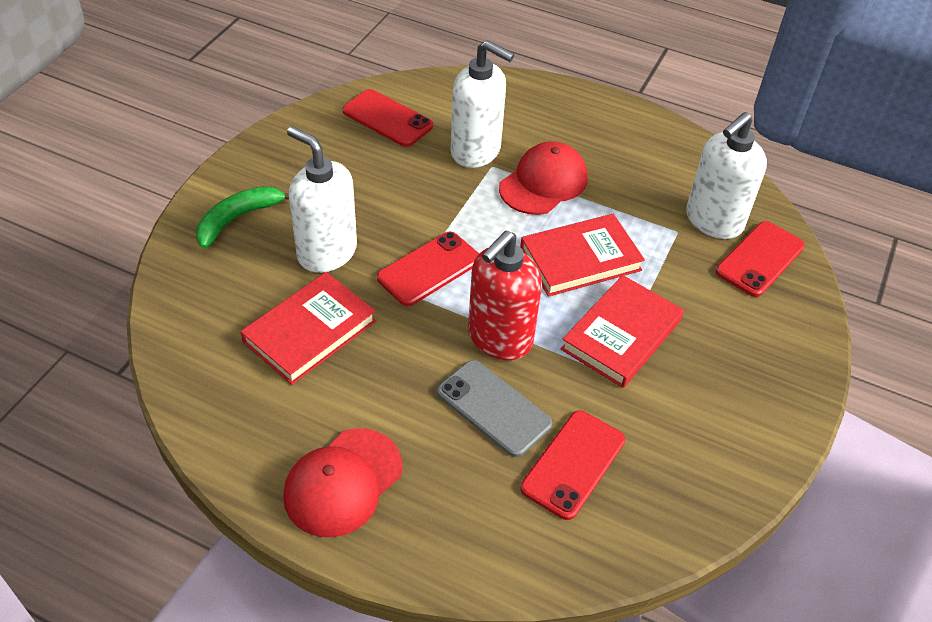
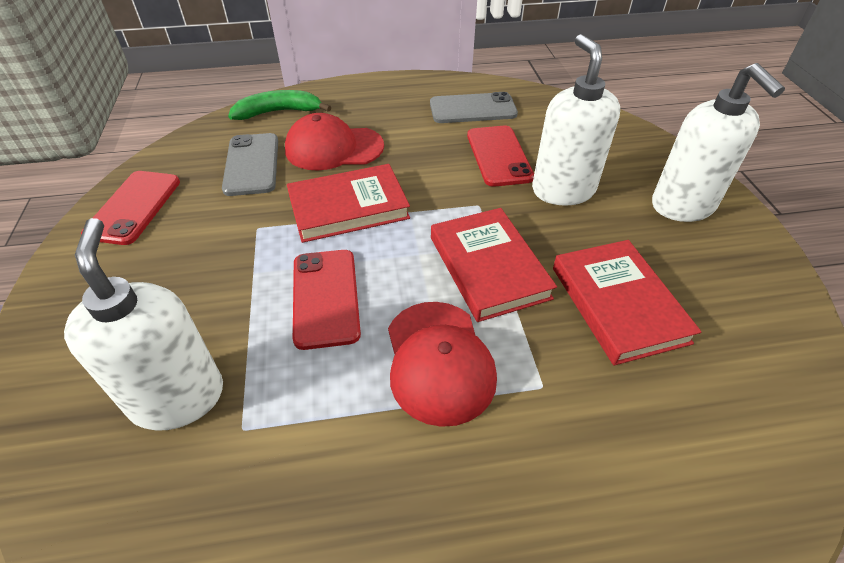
grey phone: [437,360,552,457] = 1 -> [222,133,278,196] [430,92,518,123] = 2
red phone: [343,89,433,147] [377,232,479,306] [521,410,625,520] [716,221,805,297] = 4 -> [81,171,180,245] [293,250,361,350] [467,126,534,187] = 3
red soap dispenser: [468,231,542,360] = 1 -> none = 0

